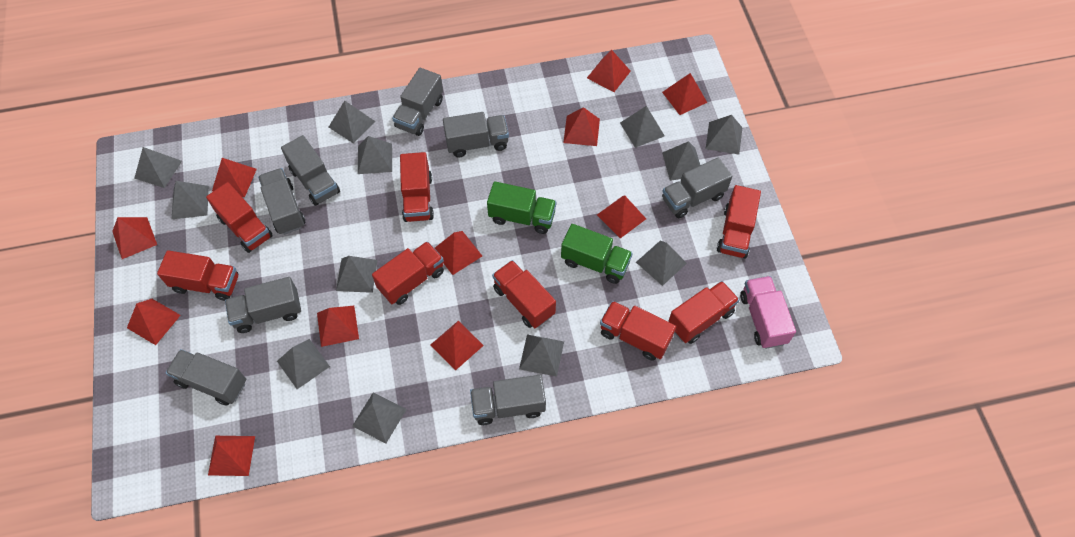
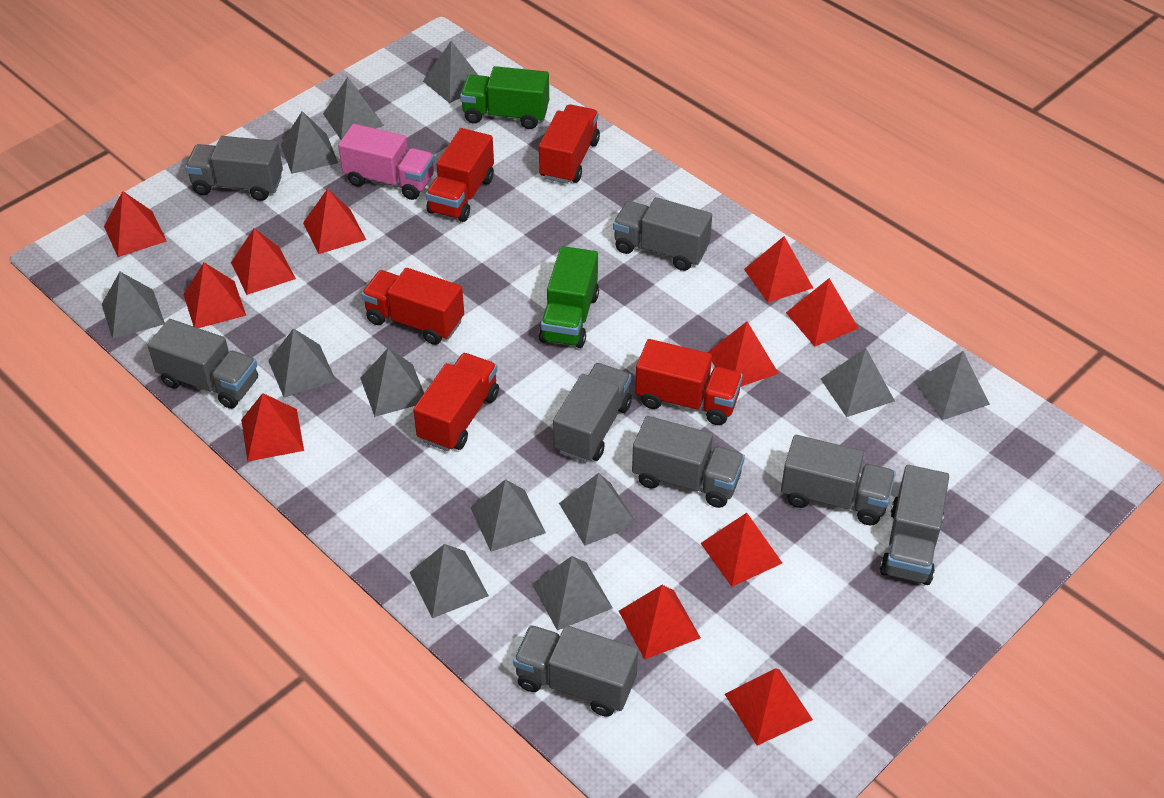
red truck: [157,250,238,301] [206,182,273,253] [372,241,444,305] [400,152,434,222] [492,260,556,328] [600,301,676,361] [668,281,739,344] [717,185,761,258] = 8 -> [361,268,464,345] [413,353,499,451] [426,128,494,222] [539,104,600,184] [635,339,743,425] = 5

